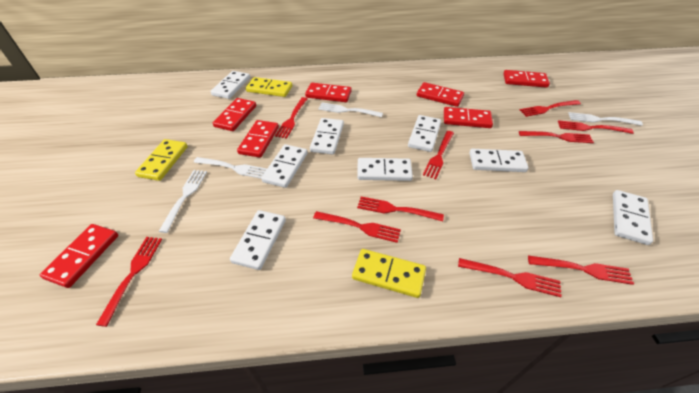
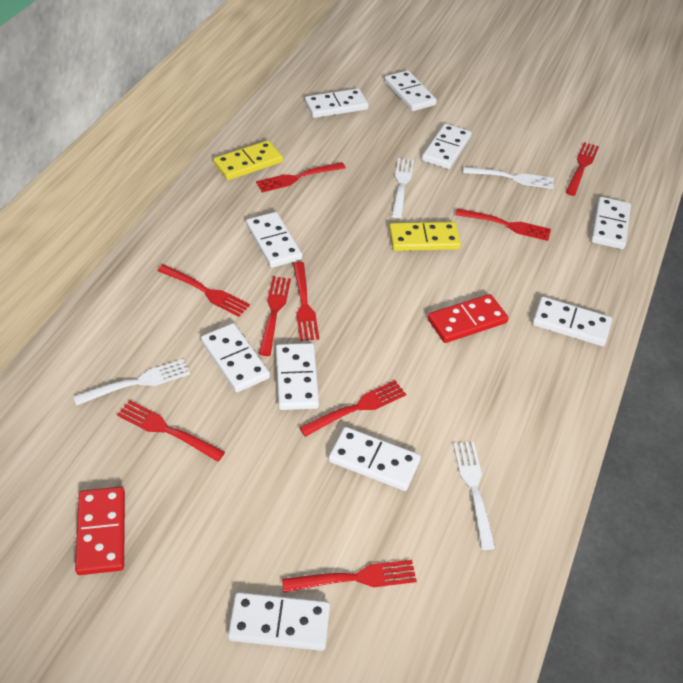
red domino: [40,224,118,288] [213,98,256,131] [237,120,279,157] [305,83,351,102] [417,82,464,107] [444,107,493,128] [503,70,550,88] = 7 -> [75,487,125,575] [428,294,508,343] = 2
red fork: [96,237,162,327] [275,97,307,139] [313,211,401,243] [357,197,444,221] [423,131,454,179] [458,258,562,297] [519,131,594,143] [520,100,581,117] [528,255,634,285] [558,120,634,134] = 10 -> [117,400,225,462] [157,264,250,317] [256,162,346,192] [259,277,291,356] [282,560,417,593] [293,262,319,341] [299,380,406,437] [455,208,551,241] [565,142,599,196] = 9
white domino: [210,71,250,99] [230,210,286,270] [261,144,307,188] [310,118,344,155] [357,158,413,181] [408,115,441,152] [469,149,529,172] [613,190,653,245] = 8 -> [201,323,270,392] [228,592,330,651] [246,212,302,268] [276,343,319,410] [305,88,369,118] [328,427,421,491] [384,70,437,111] [422,123,472,169] [532,297,612,346] [591,197,631,249] = 10
yellow domino: [135,139,188,181] [246,77,292,97] [352,249,426,298] = 3 -> [213,140,283,180] [389,222,461,251] = 2

